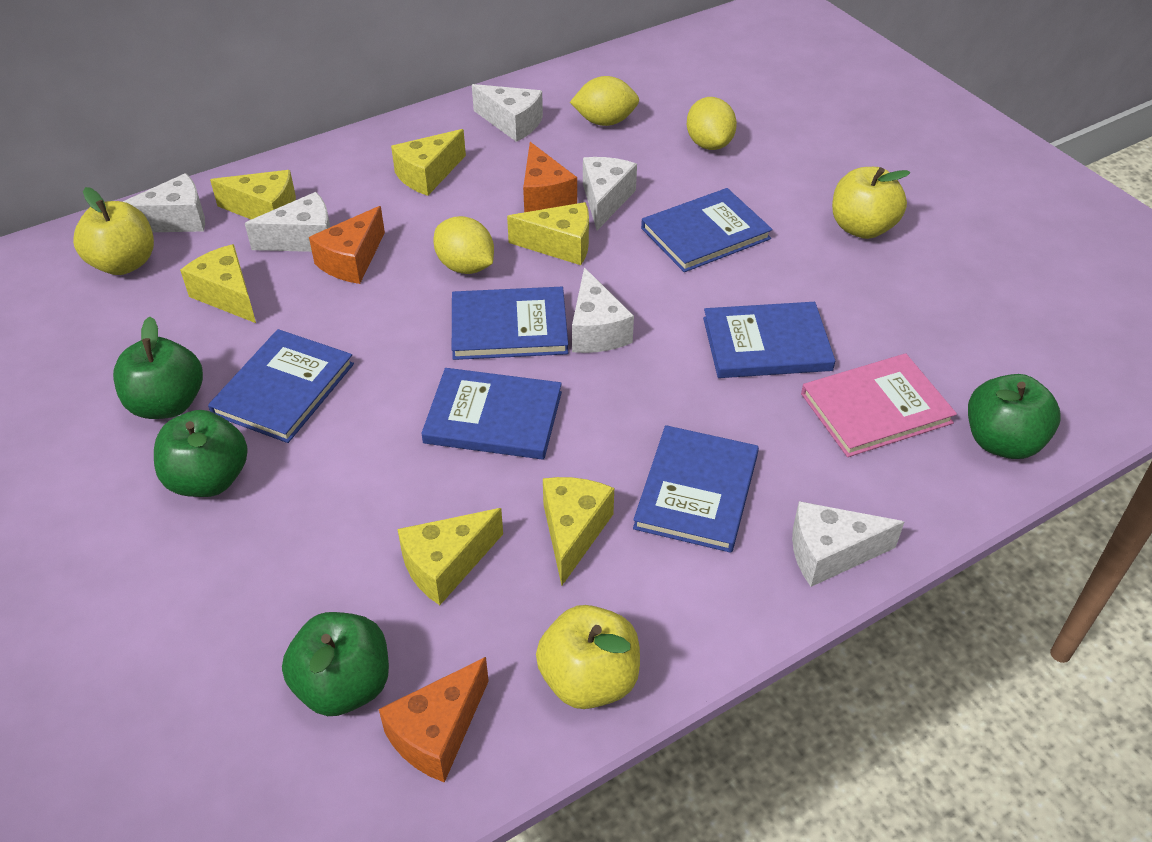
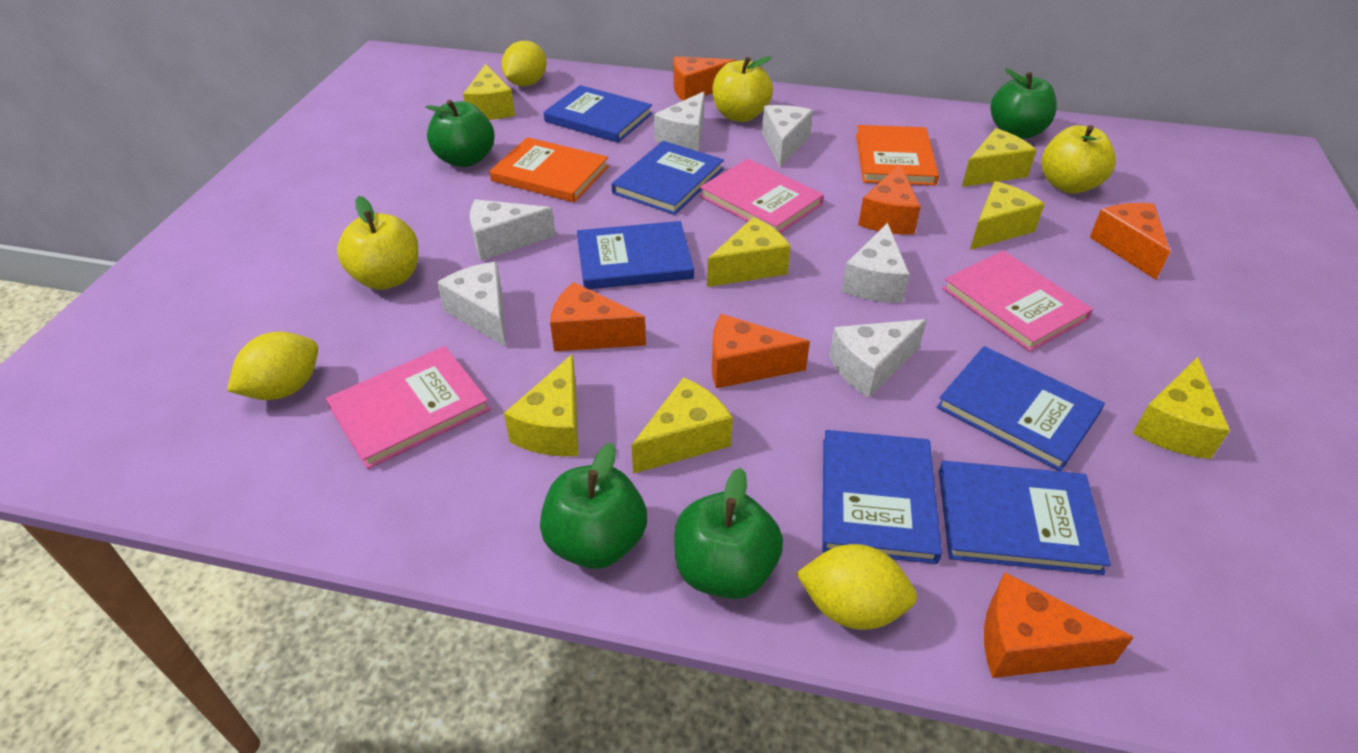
orange book: none = 0 -> [489,137,609,203] [856,125,939,185] = 2
orange cheese: [309,206,385,284] [379,657,489,783] [523,142,577,212] = 3 -> [550,282,646,352] [673,56,737,101] [712,314,810,388] [858,164,921,235] [984,573,1134,678] [1090,203,1170,280] = 6
pink book: [801,353,957,457] = 1 -> [326,346,490,469] [700,159,824,233] [942,251,1093,352] = 3
yellow cheese: [180,244,256,323] [210,170,296,219] [391,129,466,196] [397,508,503,605] [507,202,589,265] [543,477,614,585] = 6 -> [463,64,515,120] [504,354,578,456] [631,377,733,474] [707,217,791,287] [962,128,1037,187] [970,181,1045,250] [1133,357,1230,459] = 7

